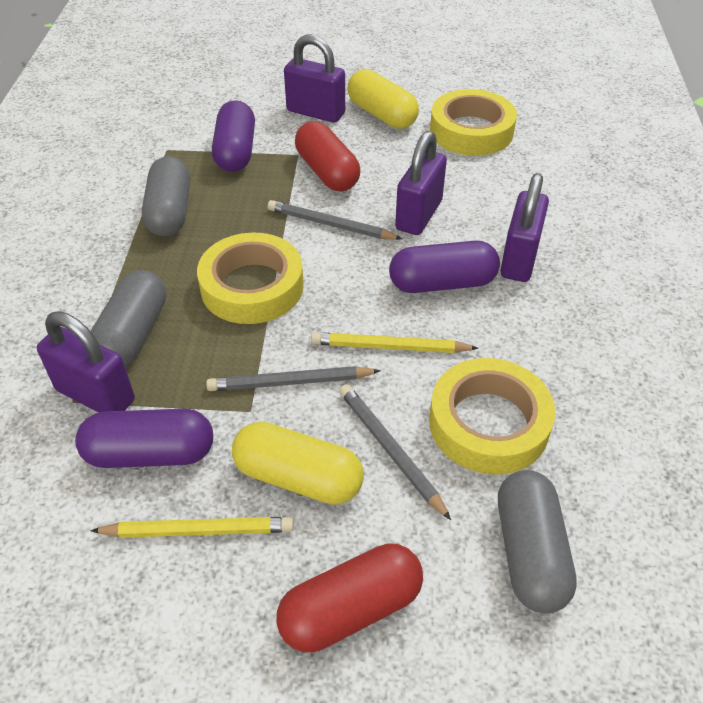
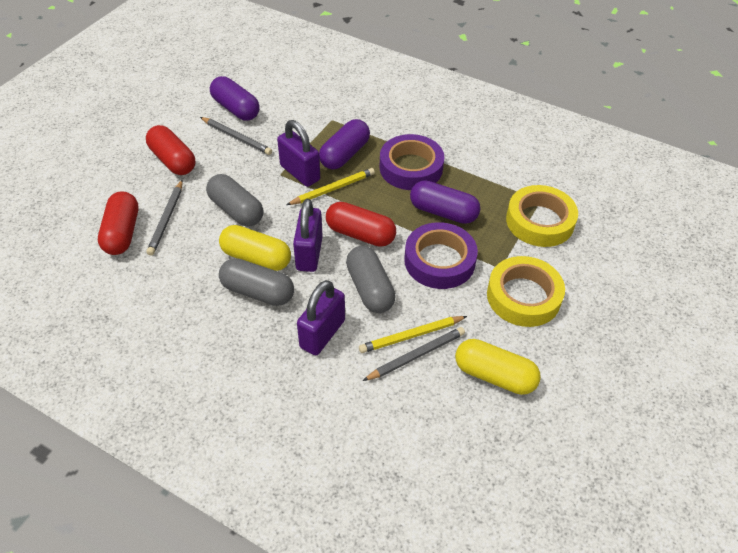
purple padlock: [37,311,135,413] [284,35,345,123] [395,131,447,235] [500,173,549,282] = 4 -> [277,120,320,187] [293,199,323,272] [297,280,345,355] = 3
purple tape: none = 0 -> [380,134,444,190] [404,222,478,289] = 2
red capsule: [276,543,423,652] [295,121,360,192] = 2 -> [98,191,138,255] [146,125,195,175] [326,202,396,247] = 3
yellow tape: [197,232,304,324] [429,358,556,475] [430,89,517,156] = 3 -> [487,256,565,327] [506,185,578,247] = 2

